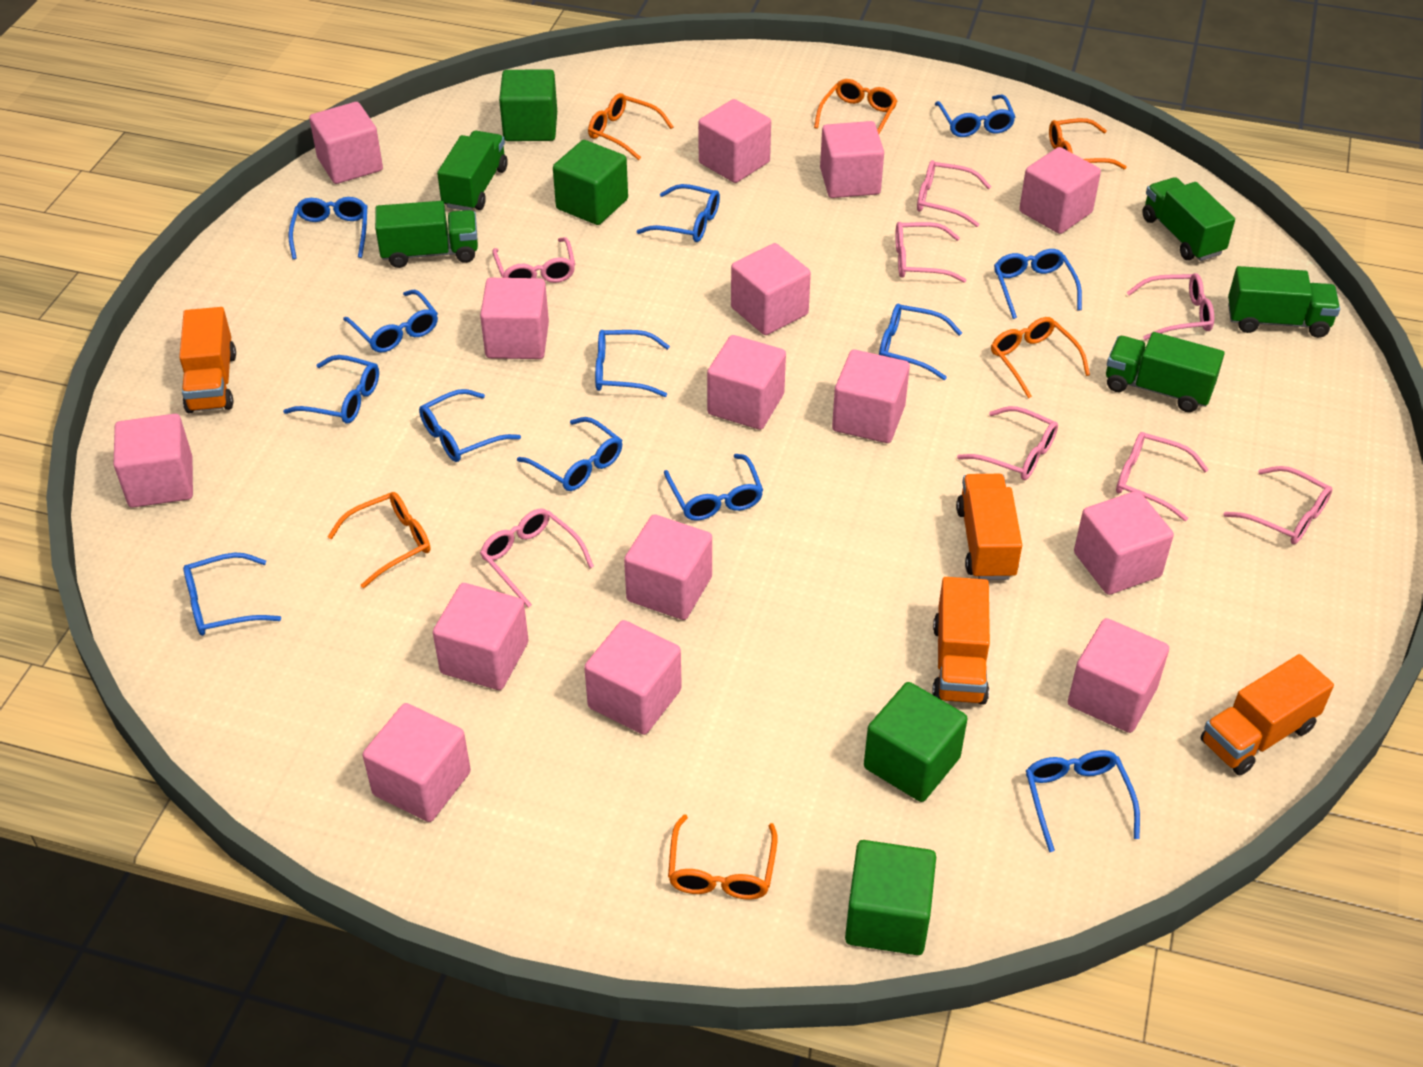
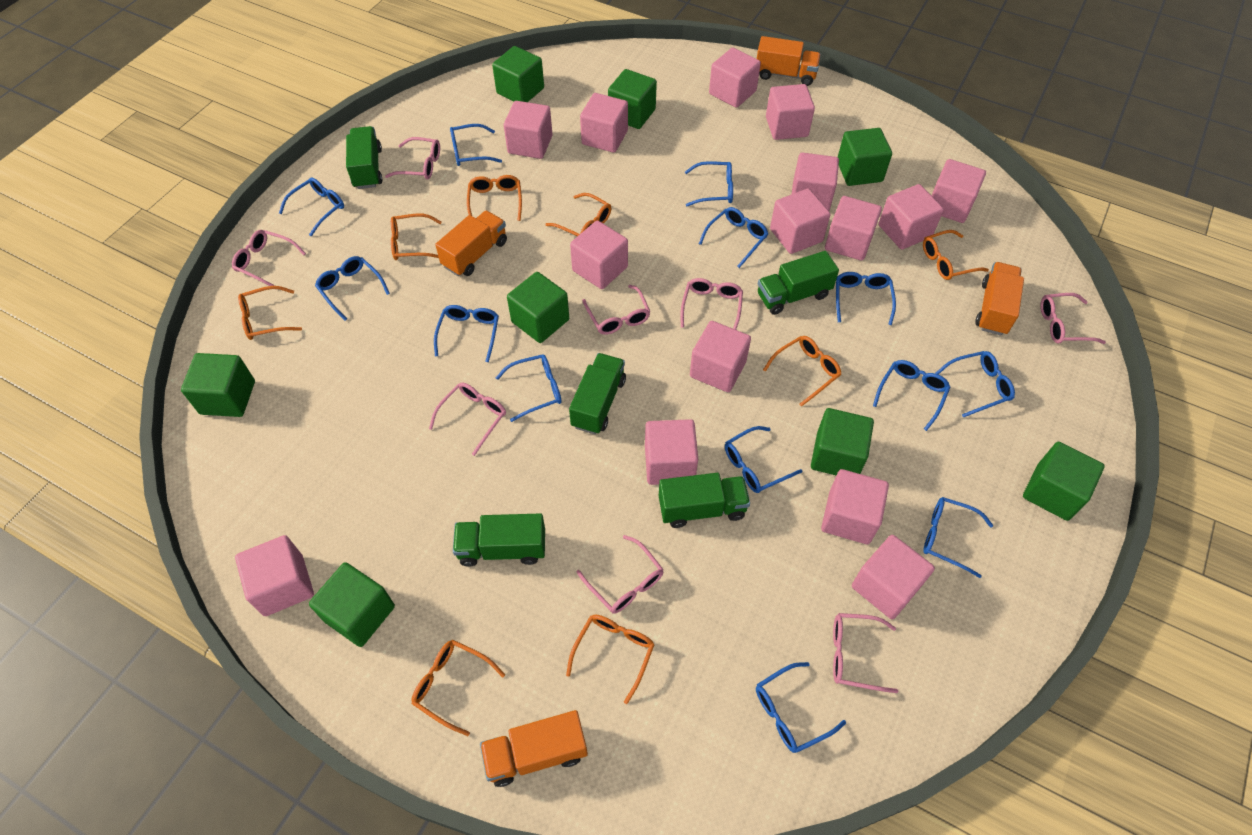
green cube: [499,69,557,141] [553,140,628,225] [845,840,936,955] [864,682,967,802] = 4 -> [181,353,255,417] [309,562,395,647] [492,46,544,102] [507,272,569,343] [608,69,657,129] [811,408,874,475] [838,128,892,186] [1023,442,1105,521] = 8
orange glasses: [327,492,431,588] [588,93,673,160] [668,814,777,900] [814,79,897,134] [991,317,1090,399] [1049,118,1126,169] = 6 -> [238,286,302,340] [391,214,442,260] [411,640,505,736] [467,175,522,221] [545,193,611,236] [566,614,655,704] [763,336,841,407] [923,230,989,280] = 8

